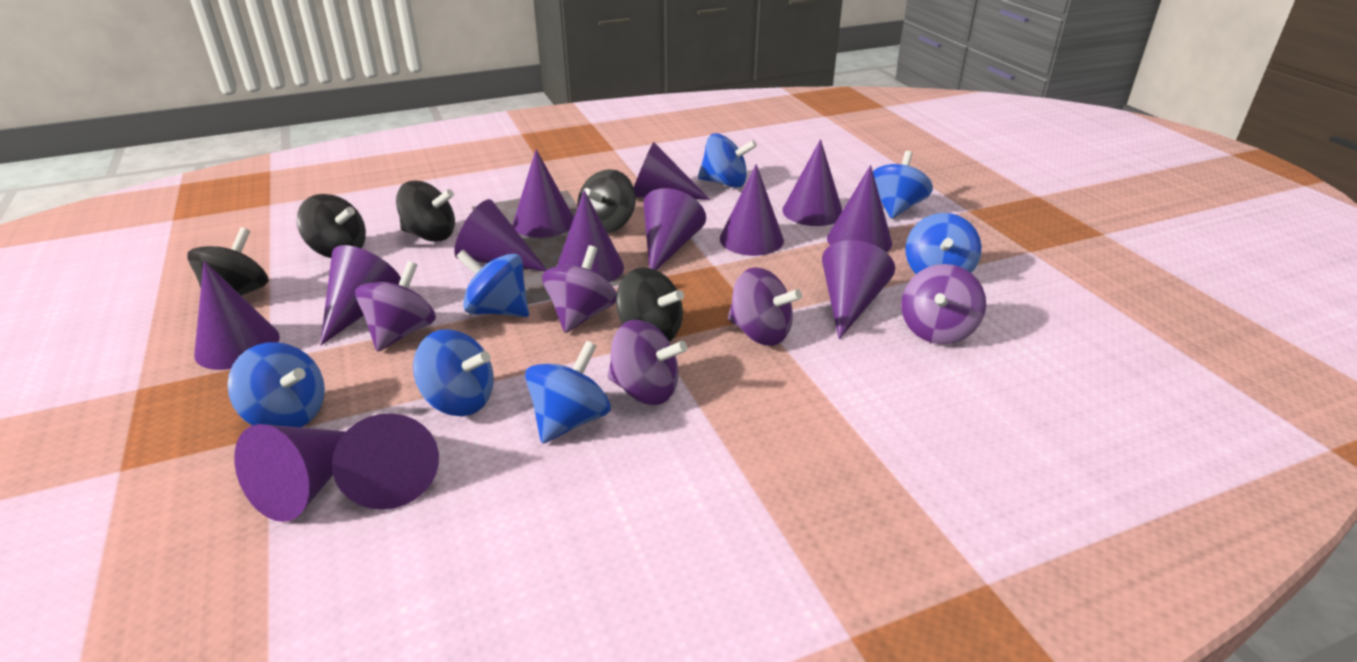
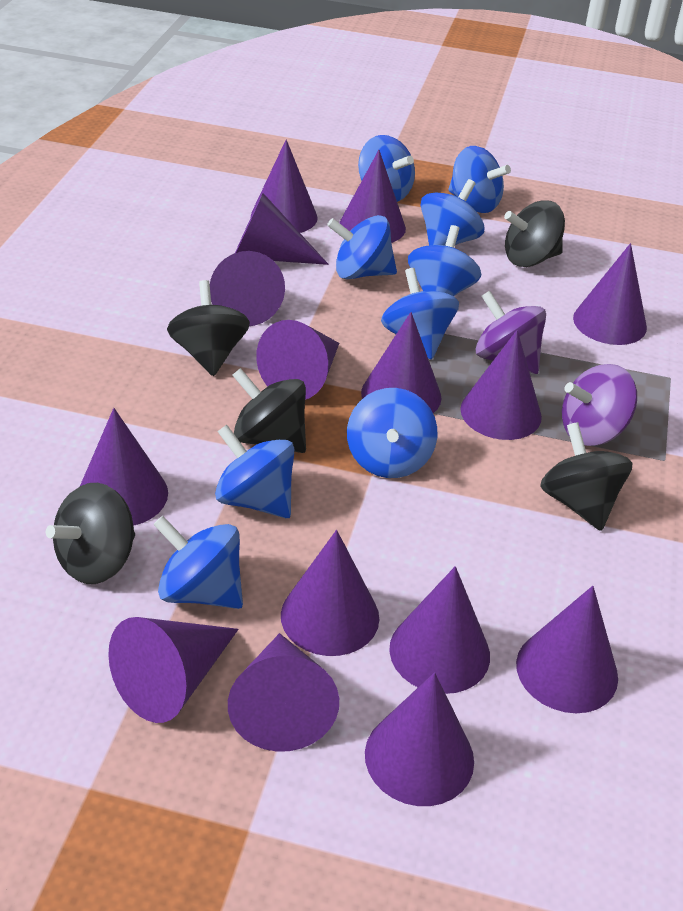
blue spinning top: [227,342,325,428] [413,329,494,416] [456,250,529,317] [525,341,611,444] [698,133,757,188] [873,151,933,219] [906,213,981,274] = 7 -> [153,516,243,609] [215,425,294,518] [327,215,397,279] [347,388,437,478] [358,135,415,202] [381,268,459,360] [408,225,482,296] [421,179,484,246] [448,146,511,213] = 9
purple cone: [194,261,280,370] [234,424,346,522] [320,245,401,346] [332,413,439,510] [454,199,547,271] [513,149,574,238] [557,190,624,282] [634,142,710,200] [643,188,706,270] [720,164,784,256] [782,139,843,226] [822,240,895,339] [827,165,892,252] = 13 -> [80,408,168,526] [108,617,239,723] [210,251,285,326] [228,633,339,752] [235,193,328,265] [251,140,318,233] [256,320,339,400] [281,530,379,656] [340,150,406,243] [361,312,441,413] [365,672,474,806] [389,566,490,694] [460,330,542,440] [516,586,618,713] [573,243,647,345] = 15
purple spinning top: [355,261,436,352] [542,245,617,333] [607,320,687,405] [728,267,802,346] [901,264,986,344] = 5 -> [475,291,546,374] [562,364,637,446] = 2

